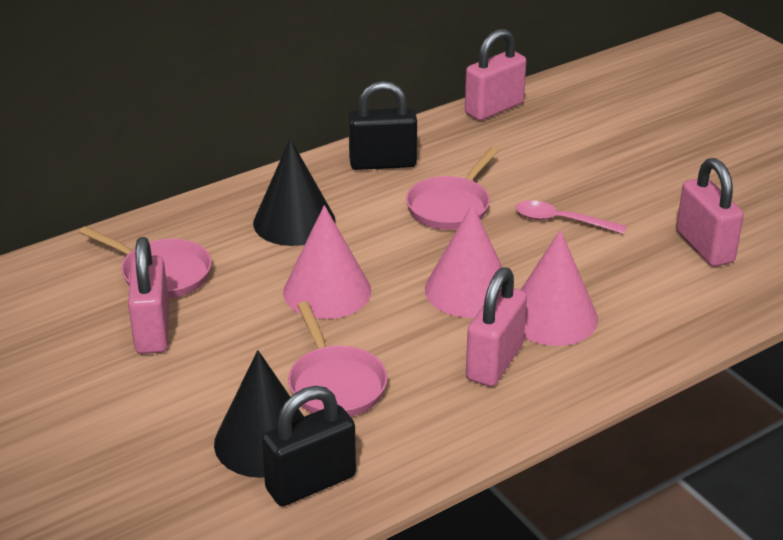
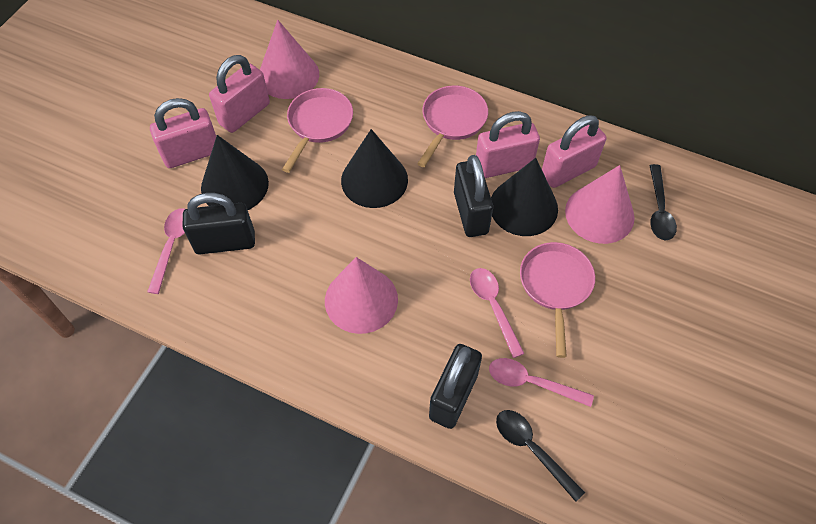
black cone: [214,350,304,478] [253,139,336,246] = 2 -> [201,135,269,210] [341,129,408,208] [491,158,558,236] = 3
black padlock: [262,386,356,506] [348,81,417,170] = 2 -> [183,193,255,254] [429,344,482,429] [454,155,493,237] = 3
black spoon: none = 0 -> [496,410,585,502] [649,164,677,240] = 2
pink spoon: [516,200,627,234] = 1 -> [147,208,185,294] [470,268,525,358] [489,358,594,407] = 3

